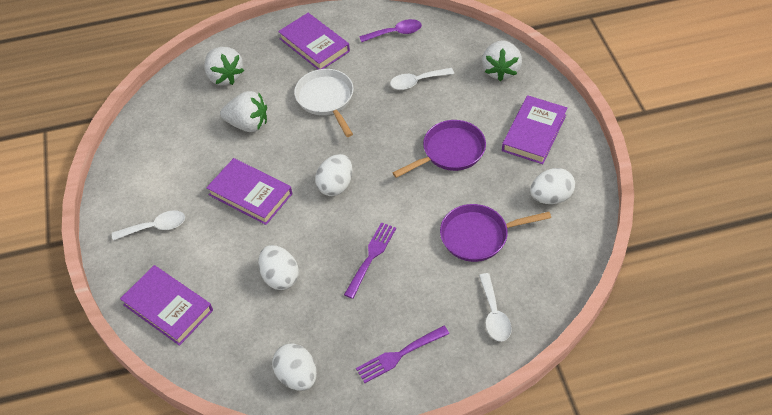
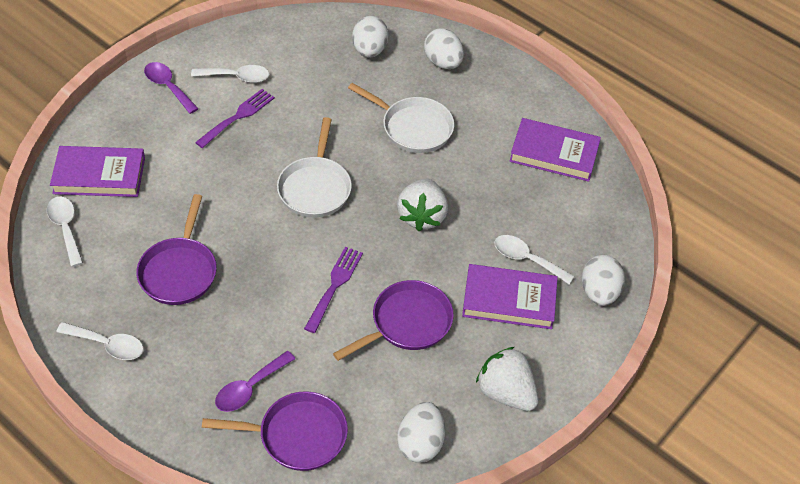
purple book: [120,265,213,346] [206,158,292,225] [278,13,350,69] [502,95,567,164] = 4 -> [50,146,145,197] [462,264,558,329] [509,118,601,182] = 3
purple pan: [393,120,486,178] [440,204,551,262] = 2 -> [136,194,217,305] [202,391,348,471] [333,280,454,361] = 3
purple spoon: [359,19,422,43] = 1 -> [144,62,199,114] [215,351,295,412] = 2
white pan: [294,69,354,137] = 1 -> [277,117,352,218] [348,83,454,153] = 2
white spoon: [112,210,185,241] [390,68,454,90] [479,273,512,341] = 3 -> [47,197,83,267] [56,322,144,360] [191,65,269,83] [494,235,575,284] = 4
white strawberry: [204,47,244,85] [220,91,267,132] [482,40,522,81] = 3 -> [397,179,448,231] [476,347,538,411] = 2

